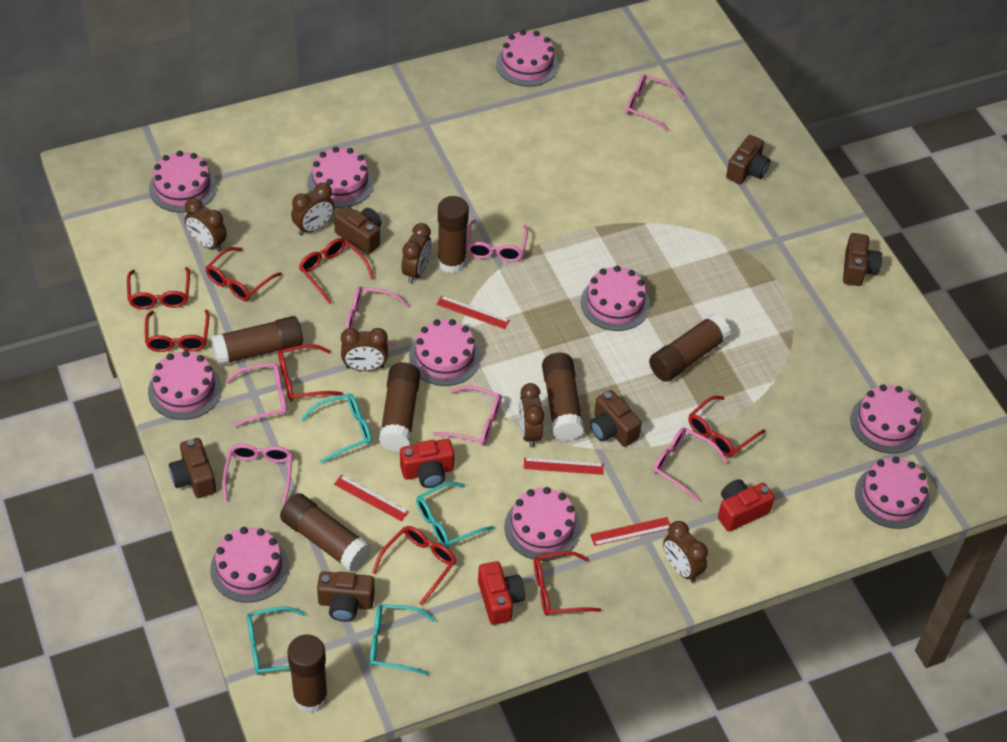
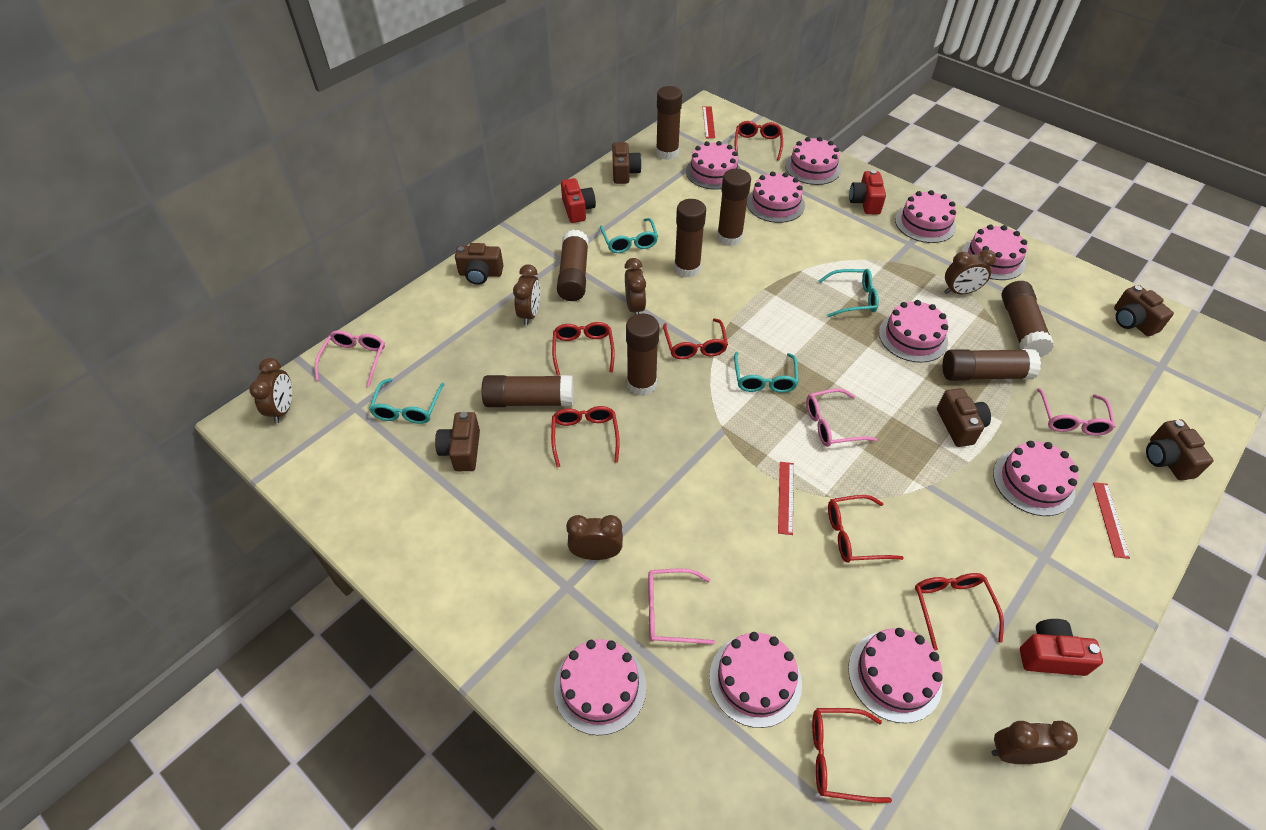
brown glue stick: [211,316,303,366] [280,493,371,572] [288,634,328,713] [379,362,420,452] [437,196,469,273] [542,353,584,441] [649,313,731,382] = 7 -> [482,375,574,407] [557,230,589,301] [626,314,659,396] [656,86,682,160] [674,199,706,278] [717,169,751,246] [942,349,1041,381] [1001,281,1054,357] = 8
pink glasses: [222,444,293,505] [225,363,287,427] [345,287,409,348] [433,386,502,446] [466,219,528,262] [626,75,685,131] [653,427,728,502] = 7 -> [315,330,385,387] [648,568,715,644] [806,388,877,447] [1037,388,1115,436] = 4
red glasses: [127,267,190,309] [145,310,209,352] [205,247,282,301] [278,344,343,402] [299,238,374,304] [372,526,456,605] [534,551,601,616] [688,396,766,457] = 8 -> [551,406,620,467] [552,322,615,376] [663,319,728,359] [735,121,783,161] [812,708,892,803] [828,495,903,563] [915,573,1004,651] = 7
red ruler: [334,475,409,521] [436,296,510,329] [524,458,604,475] [590,517,670,546] = 4 -> [703,106,715,138] [778,462,794,535] [1093,482,1130,559] = 3

